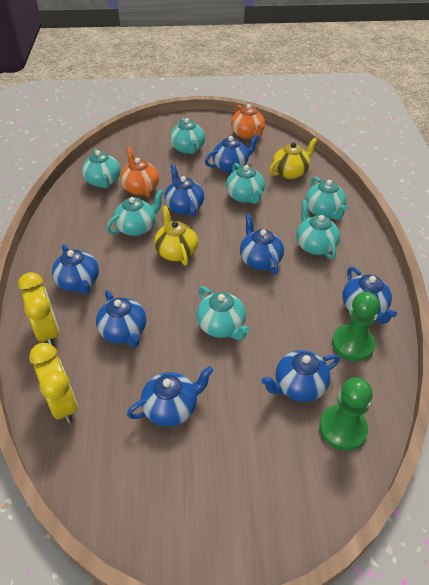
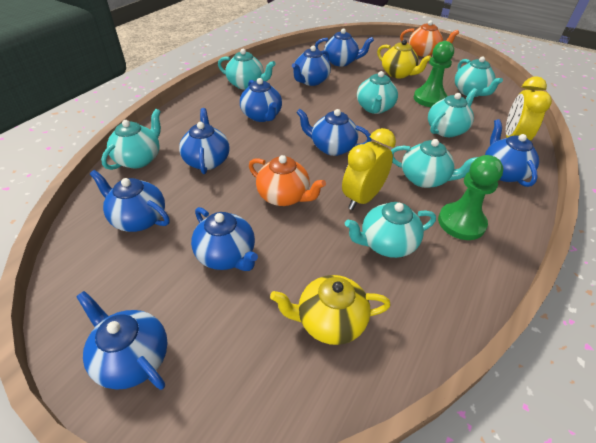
blue teapot: [52,244,99,294] [96,290,146,348] [127,366,214,427] [164,164,204,217] [205,134,259,173] [240,213,284,274] [261,350,340,402] [342,267,397,324] = 8 -> [76,291,168,390] [90,170,170,232] [179,108,230,174] [191,207,258,271] [240,78,282,122] [292,46,331,86] [296,109,372,156] [315,28,374,66] [485,119,539,187] = 9

